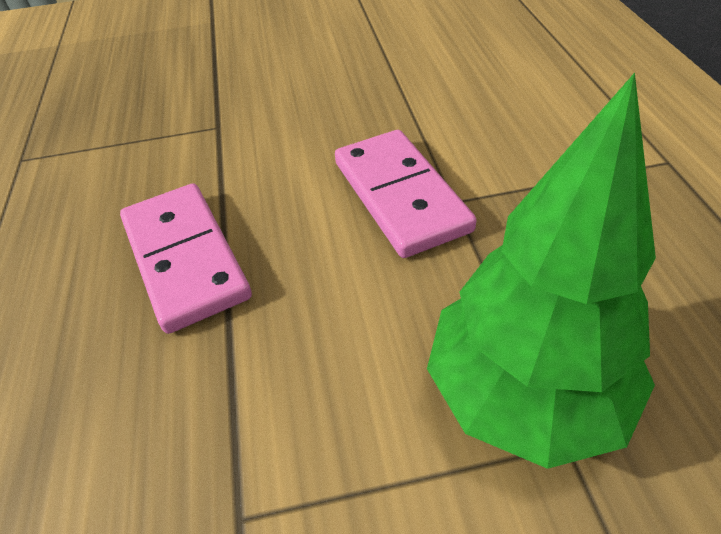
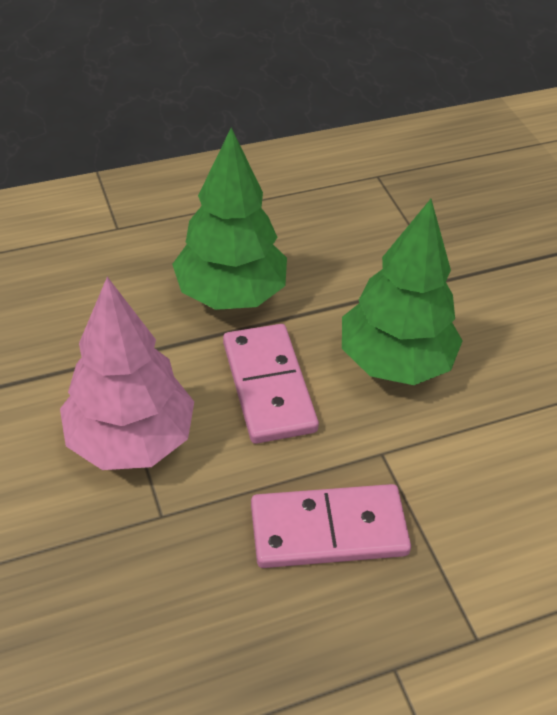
green tree: [427,73,656,469] = 1 -> [172,127,287,310] [342,199,463,385] = 2
pink tree: none = 0 -> [60,277,194,470] = 1

